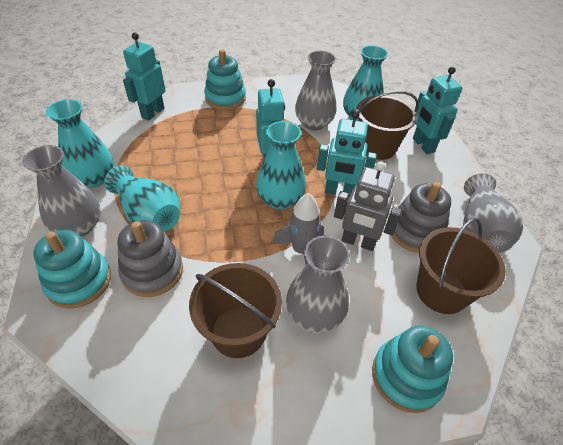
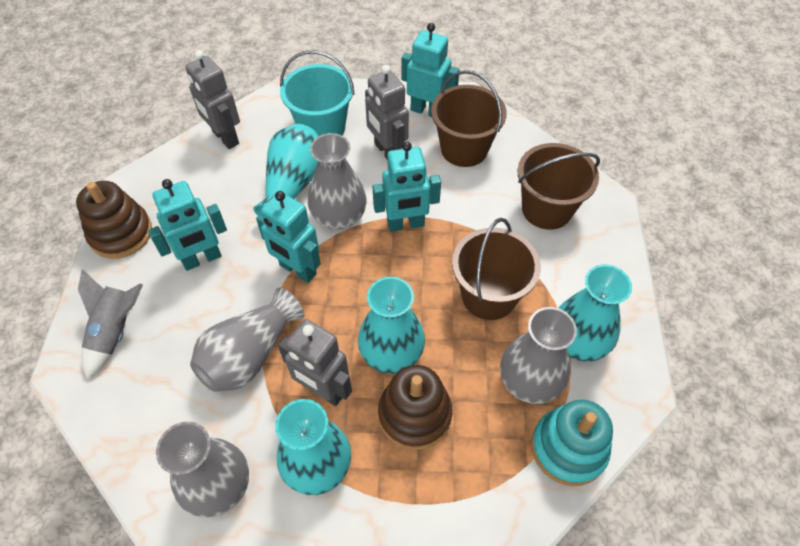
brown stacking toy: none = 0 -> [76,181,152,259] [378,365,453,450] = 2
grey robot: [334,161,402,251] = 1 -> [185,50,240,149] [278,319,352,406] [365,65,409,159] = 3
grey stacking toy: [117,220,183,297] [391,182,451,253] = 2 -> none = 0
turquoise bucket: none = 0 -> [280,50,355,136] = 1
turquoise stacking toy: [33,230,111,308] [204,50,246,110] [372,326,453,413] = 3 -> [531,400,613,486] = 1

